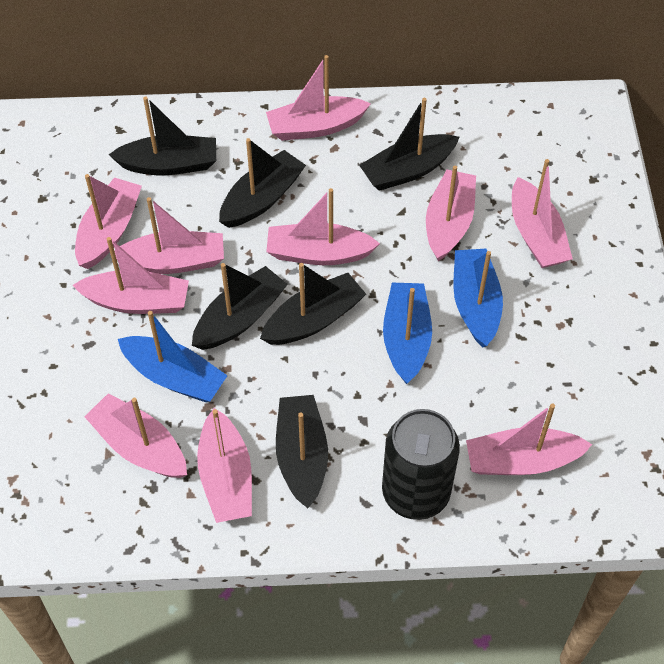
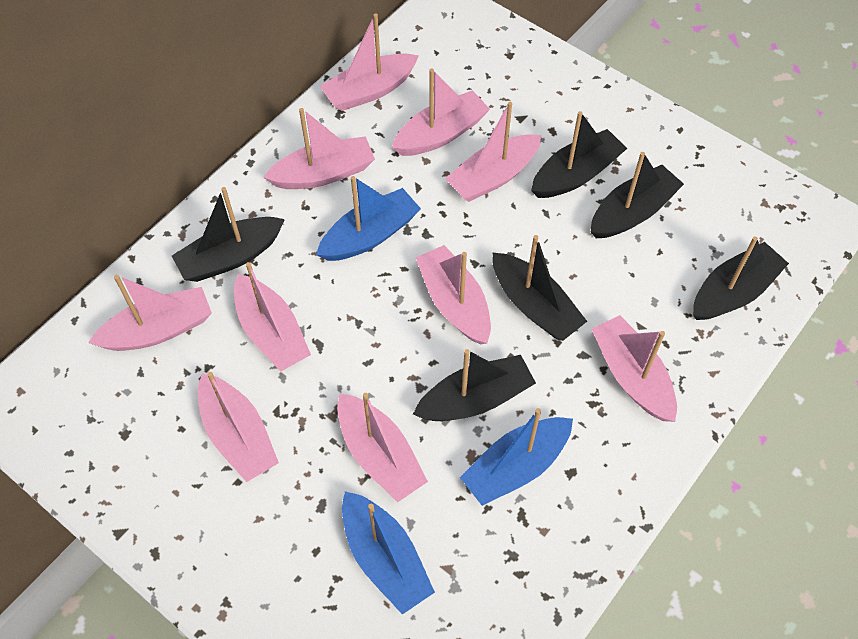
black can: [382,409,460,520] = 1 -> none = 0

